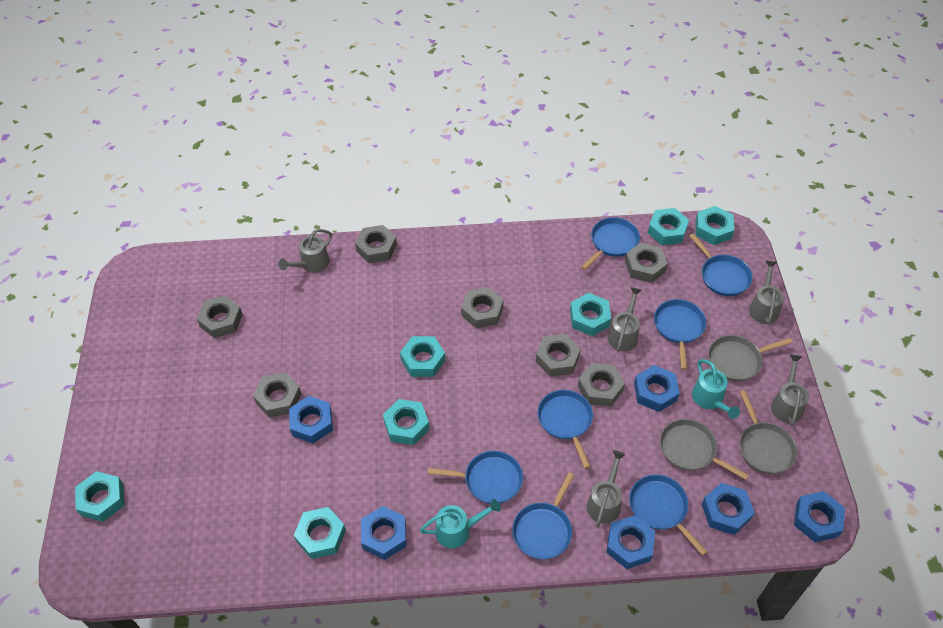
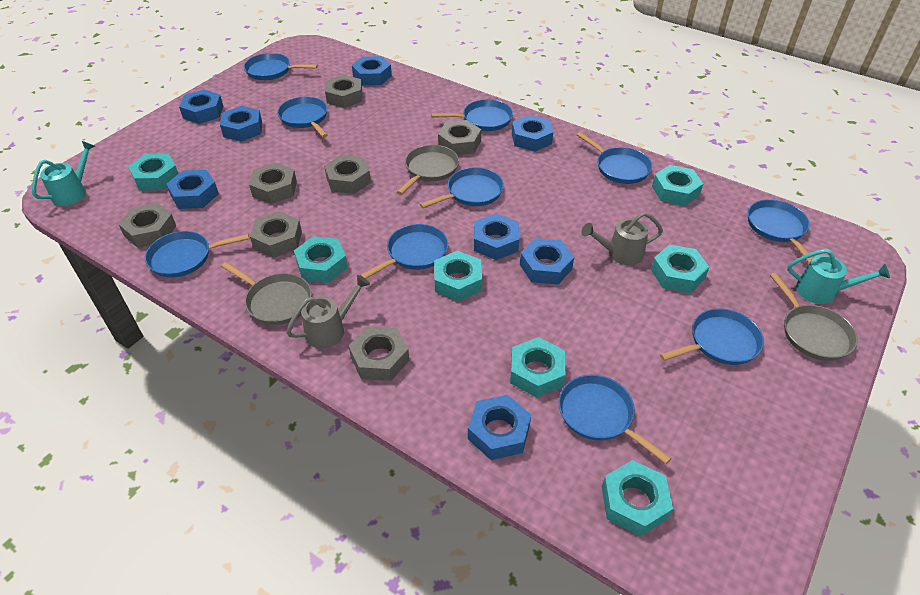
blue nut: [289,396,333,444] [361,506,407,560] [606,515,655,569] [634,365,680,412] [702,483,754,535] [794,491,845,543] = 6 -> [166,170,219,209] [179,90,223,124] [220,106,262,142] [352,56,392,85] [468,395,531,460] [474,213,519,260] [512,115,553,151] [520,238,574,285] = 8
blue pan: [428,451,523,504] [512,472,574,560] [537,390,593,469] [581,217,640,270] [629,475,707,556] [654,299,706,370] [689,233,753,296] = 7 -> [145,231,249,278] [244,53,318,80] [277,96,328,137] [360,224,448,279] [420,167,504,208] [431,99,513,131] [559,375,672,464] [577,132,652,184] [660,308,764,365] [748,199,813,263] = 10
grey watering can: [278,229,332,273] [587,450,626,528] [608,287,642,352] [749,261,784,325] [771,354,809,426] = 5 -> [286,275,370,348] [581,212,663,265] = 2

